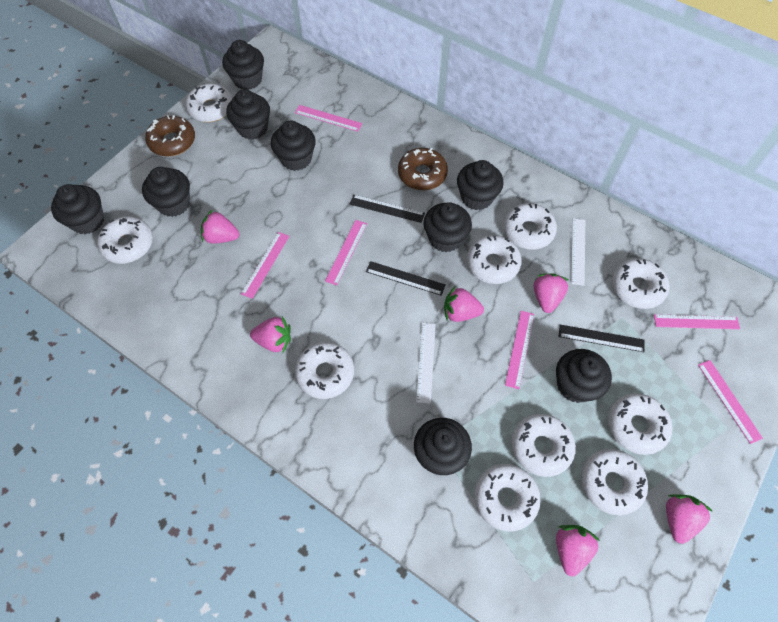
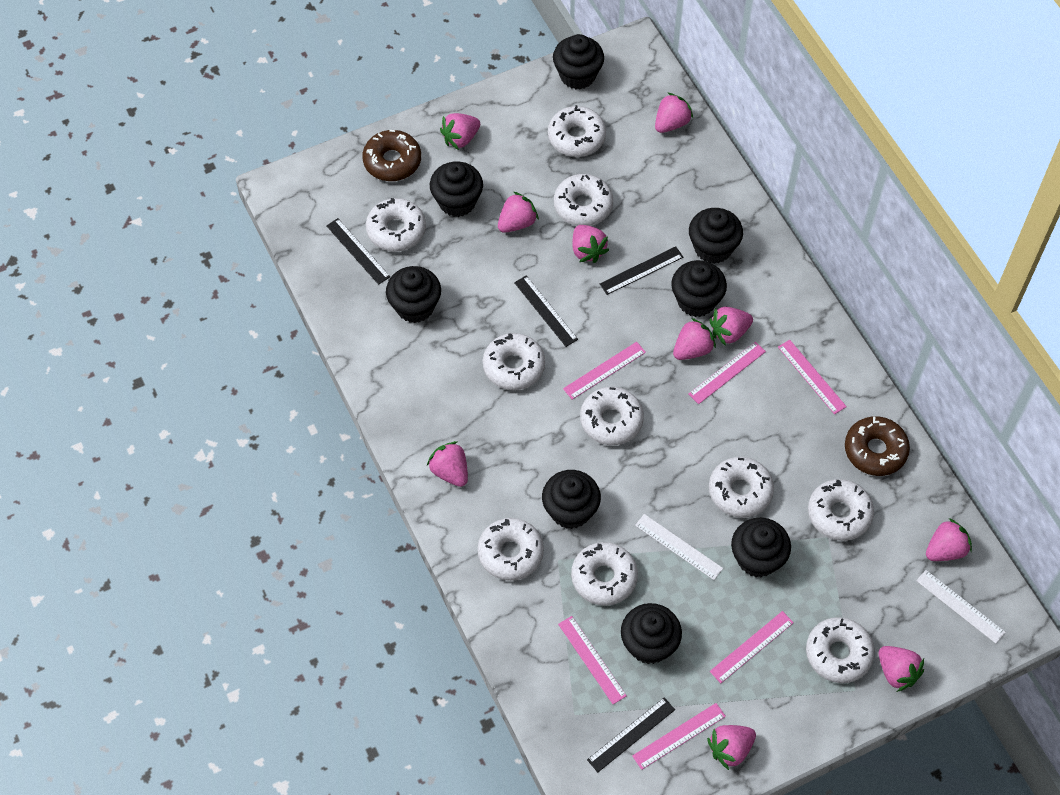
black cupcake: [51,184,104,234] [142,167,190,217] [222,40,264,90] [226,89,270,140] [271,121,316,171] [414,418,472,475] [423,202,472,252] [457,160,504,210] [556,349,612,403] = 9 -> [386,266,441,323] [430,161,483,217] [542,470,601,529] [553,34,604,89] [621,603,682,664] [671,260,727,317] [689,208,743,264] [731,518,791,577] = 8
black ruler: [350,195,425,223] [366,261,446,296] [559,325,645,352] = 3 -> [326,218,390,285] [514,275,578,347] [587,697,675,772] [600,246,683,295] = 4
pink strawberry: [201,209,239,244] [250,316,291,352] [444,287,484,322] [534,274,568,313] [556,525,600,576] [666,494,713,544] = 6 -> [427,441,468,487] [440,113,480,150] [498,192,539,233] [572,225,609,263] [655,92,693,133] [673,318,716,360] [707,725,756,770] [709,307,753,346] [879,646,924,692] [926,518,972,561] = 10

